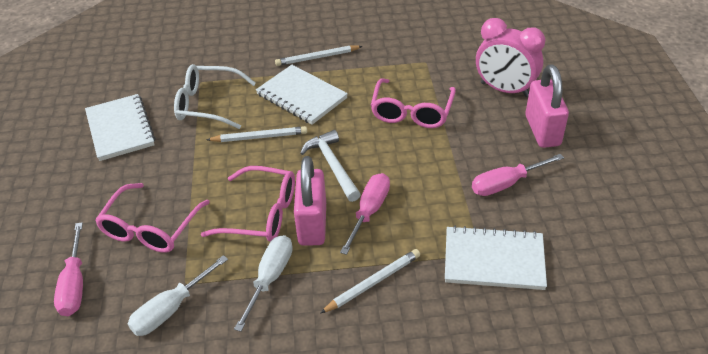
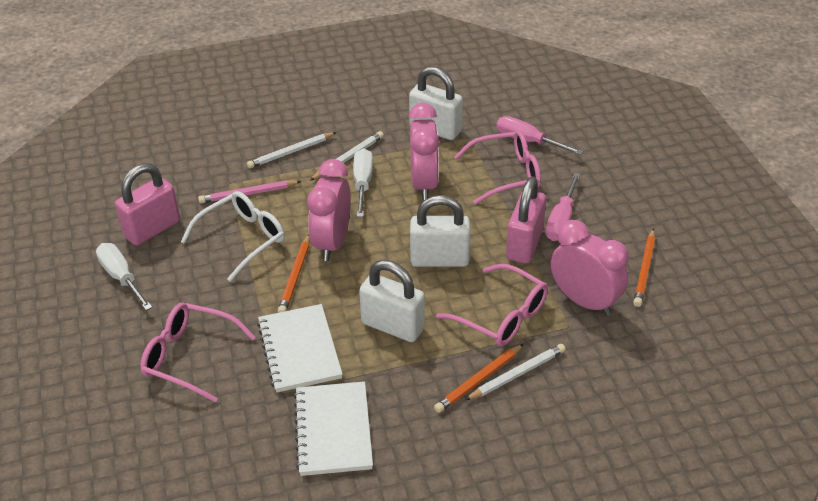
orange pencil: none = 0 -> [278,234,310,313] [434,344,524,413] [633,228,655,307] = 3
pink clock: [476,18,545,97] = 1 -> [307,159,351,261] [409,103,439,200] [551,220,628,316] = 3
pink pencil: none = 0 -> [198,180,302,203] = 1
pink screwdriver: [54,222,83,316] [340,173,390,255] [472,154,564,196] = 3 -> [496,116,583,155] [545,173,581,241] = 2
white hammer: [300,130,361,202] = 1 -> none = 0
white notebook: [85,94,155,161] [256,65,348,125] [445,226,547,290] = 3 -> [257,304,343,393] [294,381,373,476] = 2
white padlock: none = 0 -> [359,260,425,342] [409,66,463,140] [410,195,470,267] = 3

